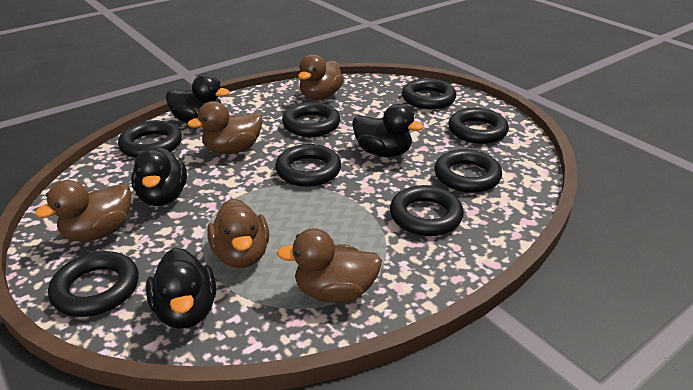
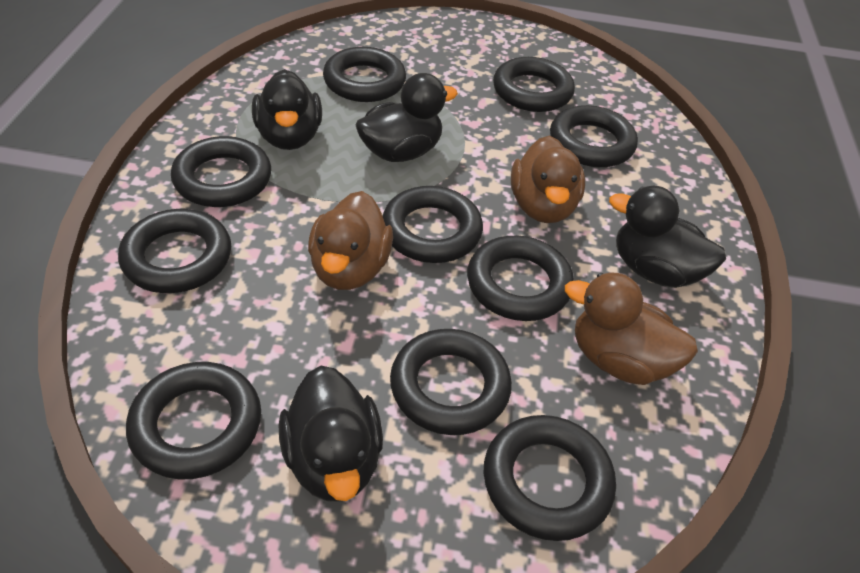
black ring: [48,251,139,317] [118,121,182,158] [275,144,341,187] [282,102,340,137] [390,185,464,236] [402,78,456,109] [434,149,502,193] [448,108,509,144] = 8 -> [118,209,231,293] [126,362,261,480] [171,136,271,207] [323,47,406,102] [382,186,483,263] [390,329,512,435] [467,236,574,321] [484,415,616,541] [493,57,575,112] [550,105,638,167] = 10
brown duck: [35,180,131,242] [188,101,262,154] [207,199,269,268] [277,228,382,303] [298,54,344,100] = 5 -> [308,191,393,290] [511,136,585,223] [565,273,698,385] = 3

